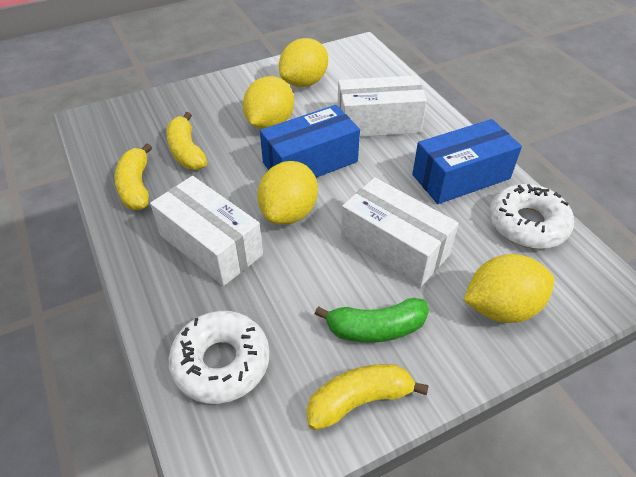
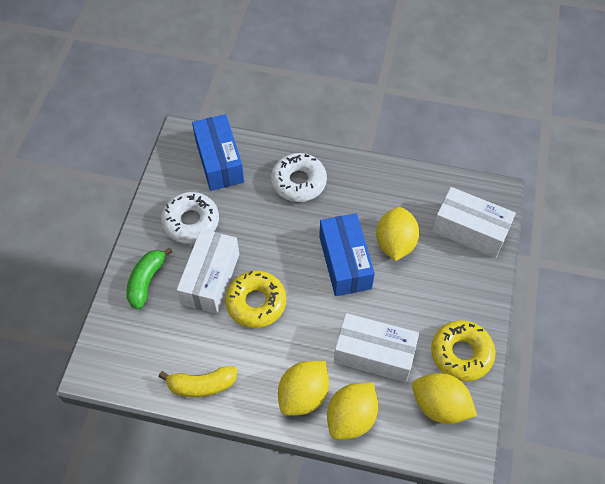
yellow banana: [114,143,152,210] [166,112,207,170] [306,364,429,430] = 3 -> [159,366,237,397] = 1
yellow donut: none = 0 -> [225,271,286,328] [431,320,496,382] = 2

